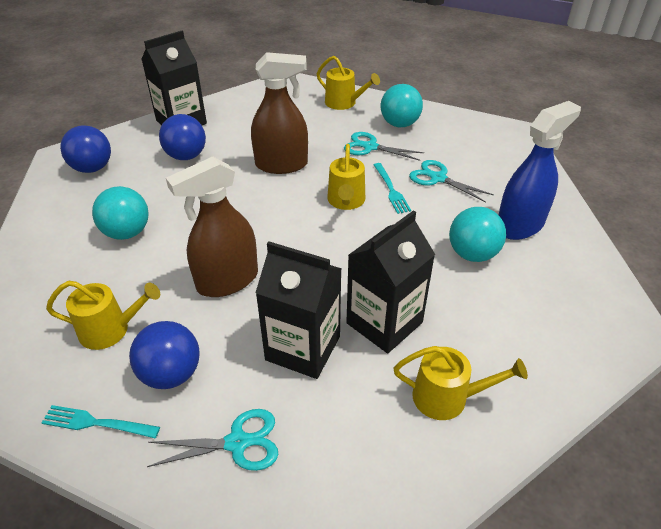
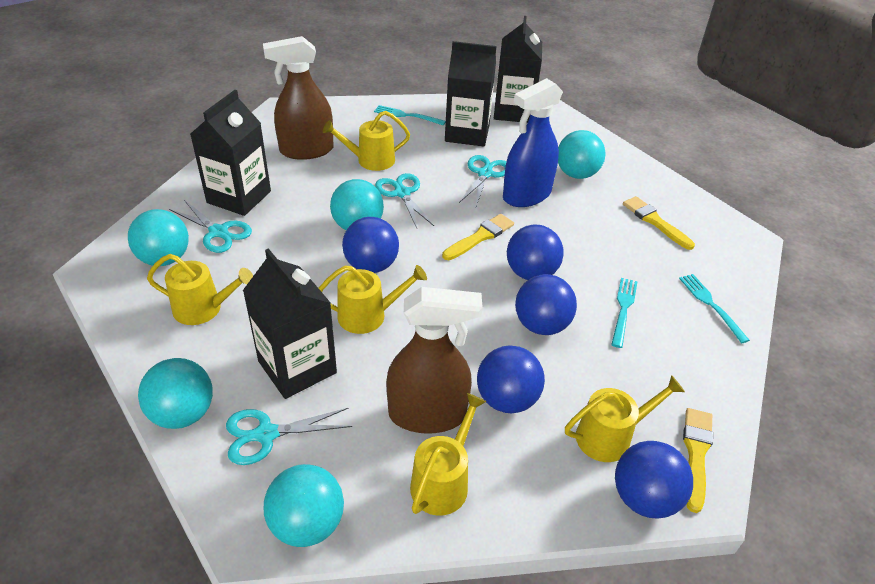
black carton: [141,31,207,125] [255,241,342,379] [346,210,435,353] = 3 -> [190,90,271,216] [243,248,337,399] [445,41,496,147] [494,16,542,123] = 4
blue ball: [60,125,111,173] [129,321,200,389] [159,114,206,160] = 3 -> [342,217,399,273] [477,345,545,413] [507,224,564,280] [515,274,577,335] [615,441,693,519] = 5
turquoise ball: [92,186,149,240] [381,84,423,127] [449,207,506,262] = 3 -> [128,209,189,266] [138,358,213,429] [264,464,344,547] [330,179,384,230] [558,130,606,179] = 5
turquoise fork: [42,405,160,438] [374,163,411,214] = 2 -> [374,105,446,125] [611,278,638,348] [679,274,750,343] = 3
turquoise scissors: [147,409,278,471] [344,132,424,161] [409,160,494,203] = 3 -> [169,200,252,253] [226,408,352,465] [375,173,434,228] [459,155,506,206] = 4
yellow brush: none = 0 -> [442,214,514,260] [623,196,695,250] [683,408,713,513] = 3
yellow watering can: [46,281,160,350] [317,56,380,110] [327,144,365,210] [394,346,528,420] = 4 -> [147,254,253,325] [319,265,427,334] [323,111,410,171] [410,393,486,516] [565,375,685,462] = 5

